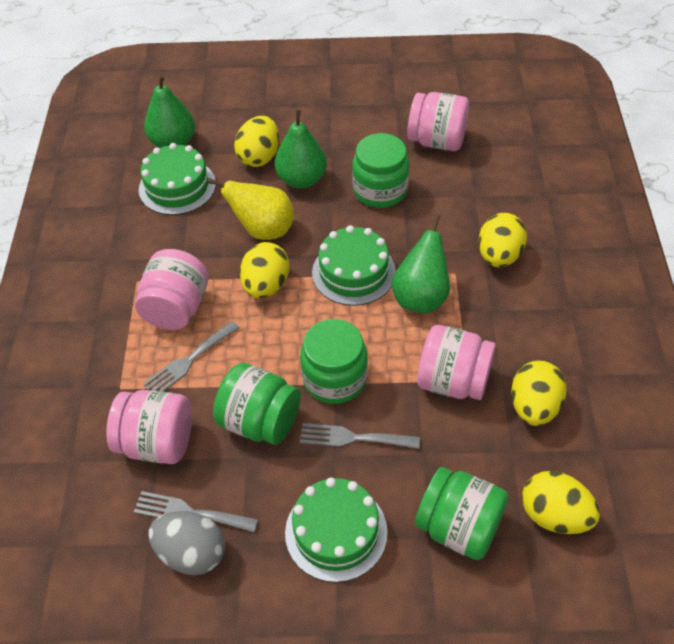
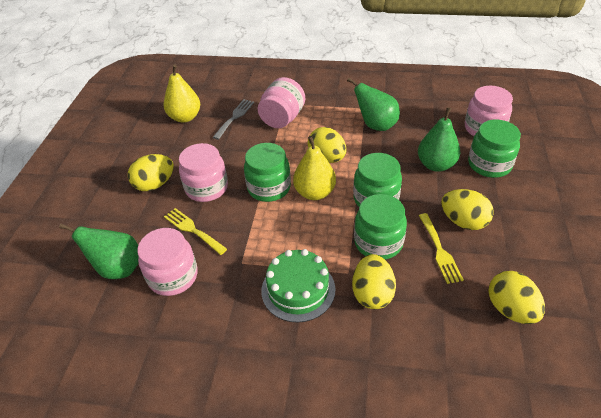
green cake: [139,143,216,215] [285,477,387,582] [312,225,396,306] = 3 -> [261,249,335,323] = 1
grey egg: [148,511,225,575] = 1 -> none = 0
grey fork: [134,491,258,532] [143,321,239,392] [300,423,420,449] = 3 -> [213,99,254,140] = 1
yellow fork: none = 0 -> [164,208,227,255] [419,213,464,284] = 2
yellow pear: [208,178,294,240] = 1 -> [164,65,200,123] [293,136,336,200] = 2

